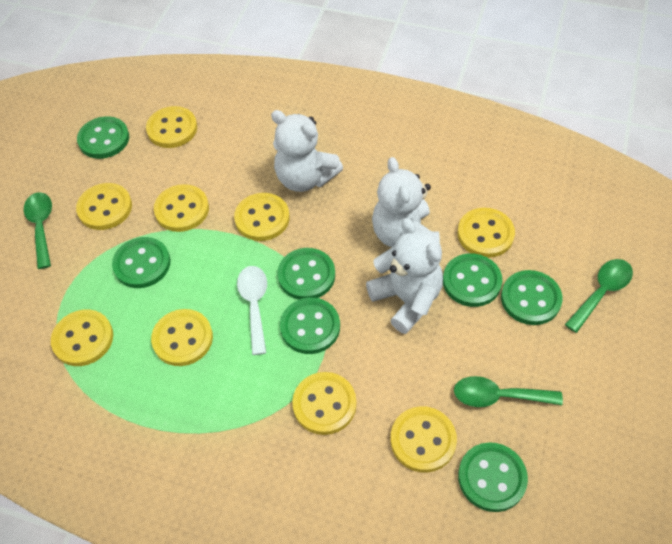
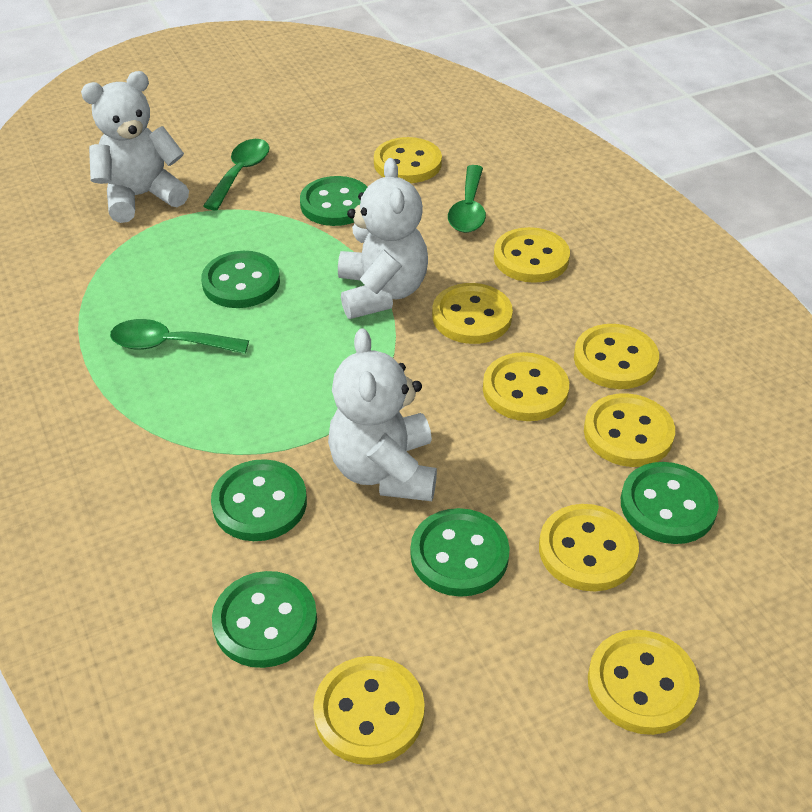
green button: [77,116,129,159] [112,237,171,288] [277,248,335,300] [280,297,340,354] [443,253,502,307] [458,442,528,512] [501,270,563,325] = 7 -> [201,251,280,308] [211,459,307,541] [212,571,317,668] [300,176,367,226] [411,508,510,597] [621,462,719,544] = 6
white spoon: [237,266,267,355] = 1 -> none = 0

